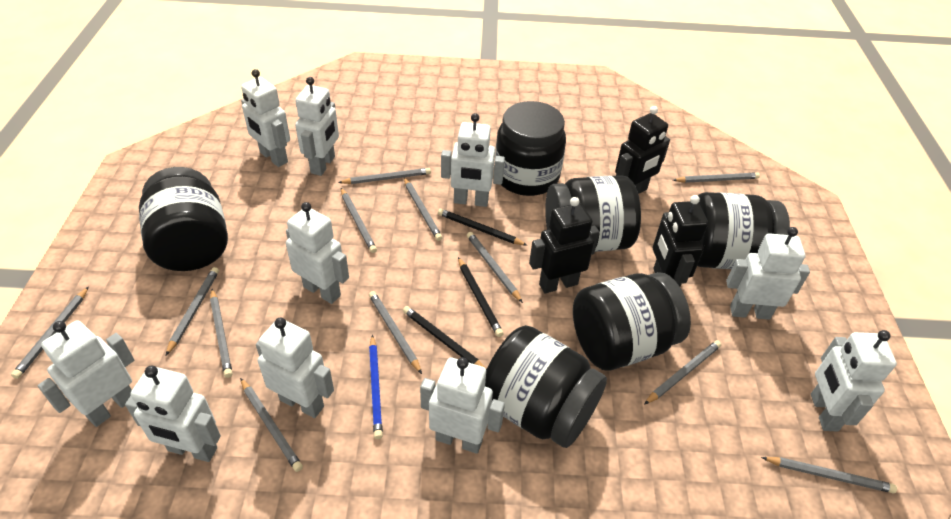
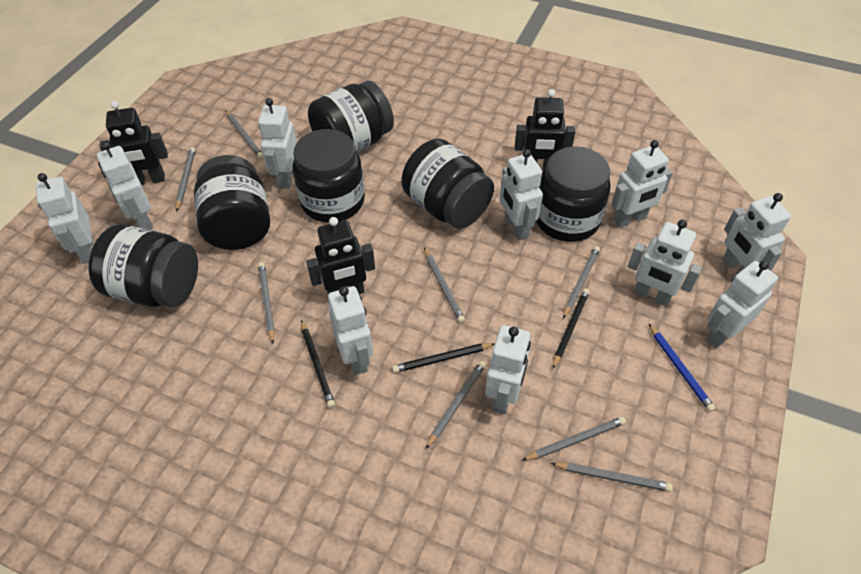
grey pencil: [11,286,89,379] [166,267,219,355] [210,289,233,378] [240,378,303,472] [338,168,431,184] [341,188,377,253] [369,291,422,374] [404,177,442,241] [467,232,523,303] [644,340,721,405] [673,172,760,183] [761,457,897,493] = 12 -> [175,147,195,212] [225,110,263,159] [258,262,275,344] [424,248,465,323] [426,361,486,449] [522,416,626,461] [551,462,673,492] [563,246,600,319] = 8

